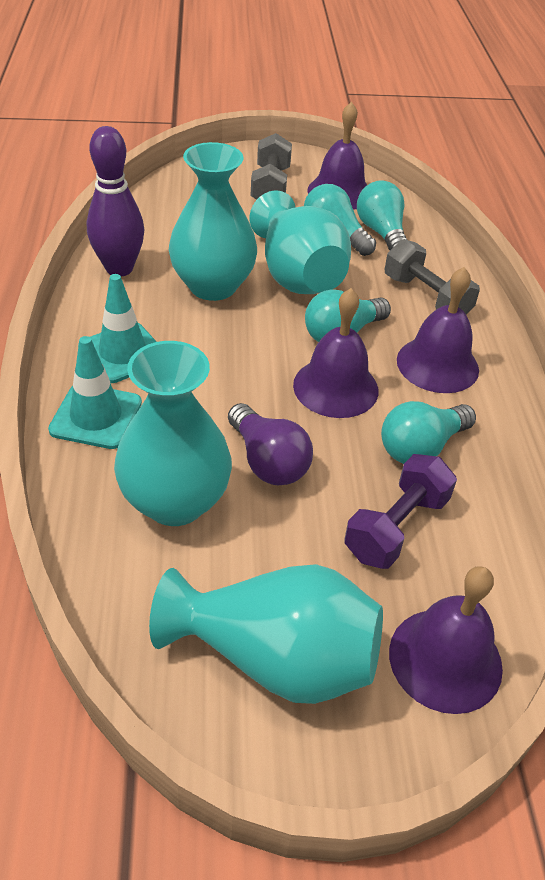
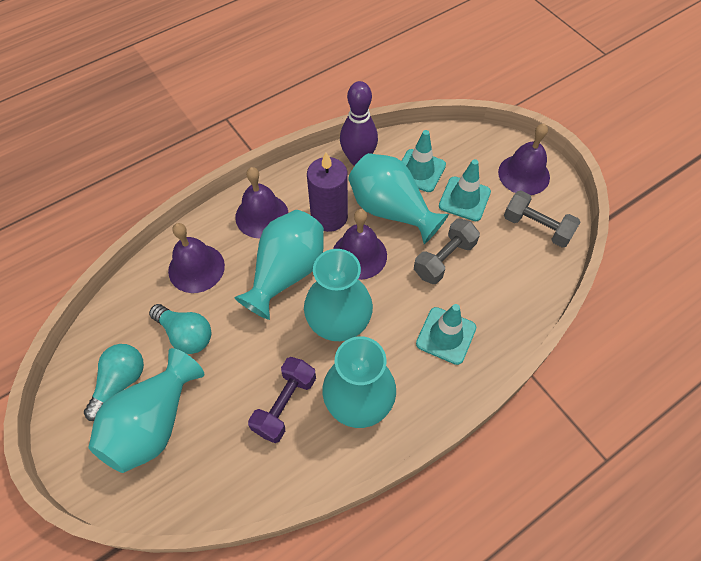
purple candle: none = 0 -> [307,152,348,232] = 1
purple light bulb: [228,403,313,486] = 1 -> none = 0
turquoise light bulb: [304,184,376,256] [305,289,391,342] [357,180,407,251] [381,401,476,464] = 4 -> [84,344,144,421] [149,304,211,354] = 2
turquoise traffic cone: [48,336,142,449] [78,274,157,383] = 2 -> [402,130,446,192] [416,304,476,365] [439,159,491,221] = 3
turquoise vase: [114,341,232,526] [149,564,383,704] [169,142,257,301] [250,190,351,294] = 4 -> [88,348,204,473] [234,210,324,320] [304,249,373,341] [322,336,396,428] [348,153,449,244] = 5

